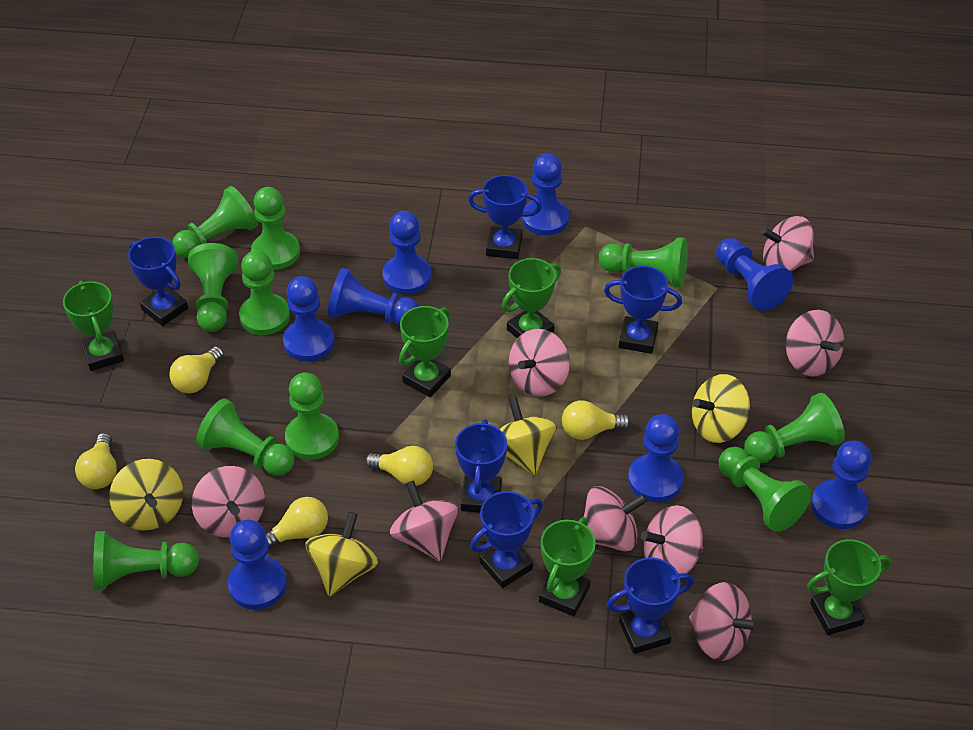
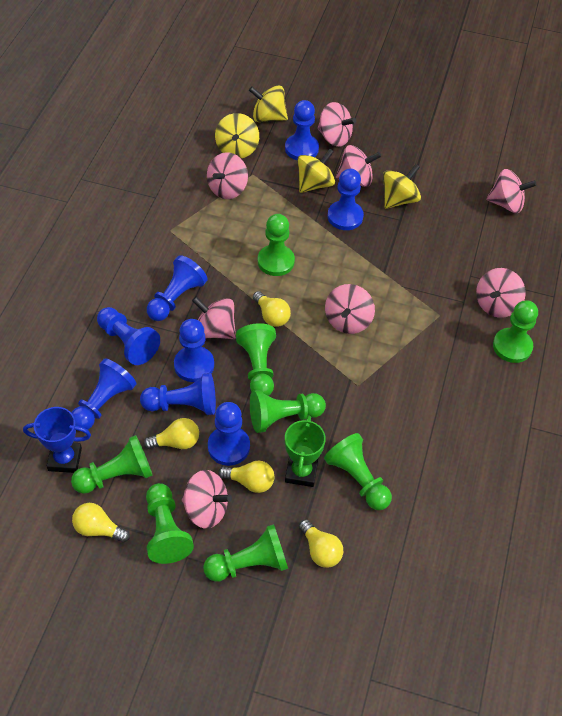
blue trophy: [128,237,188,326] [455,419,507,513] [468,175,542,259] [470,491,543,588] [604,266,682,354] [607,557,694,654] = 6 -> [23,407,91,473] = 1
green pawn: [93,531,199,590] [172,186,258,258] [188,243,238,332] [196,398,294,476] [239,251,290,335] [251,187,300,270] [285,372,339,460] [599,237,688,287] [718,447,811,532] [744,393,845,463] = 10 -> [71,435,153,494] [146,483,194,564] [203,524,288,582] [236,323,276,396] [250,390,326,433] [258,214,295,276] [324,433,392,510] [493,300,538,363] = 8
green trophy: [63,281,124,371] [399,306,451,397] [502,258,561,338] [539,517,596,616] [807,539,891,635] = 5 -> [285,415,326,487] = 1

